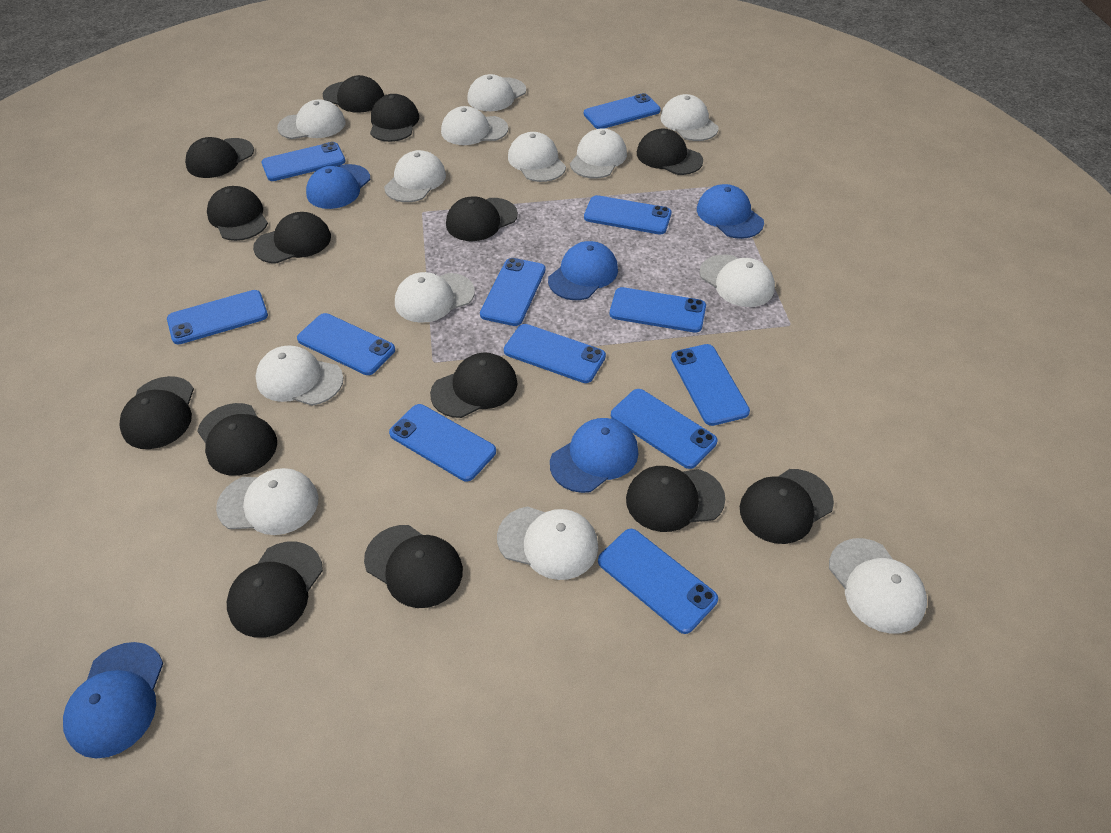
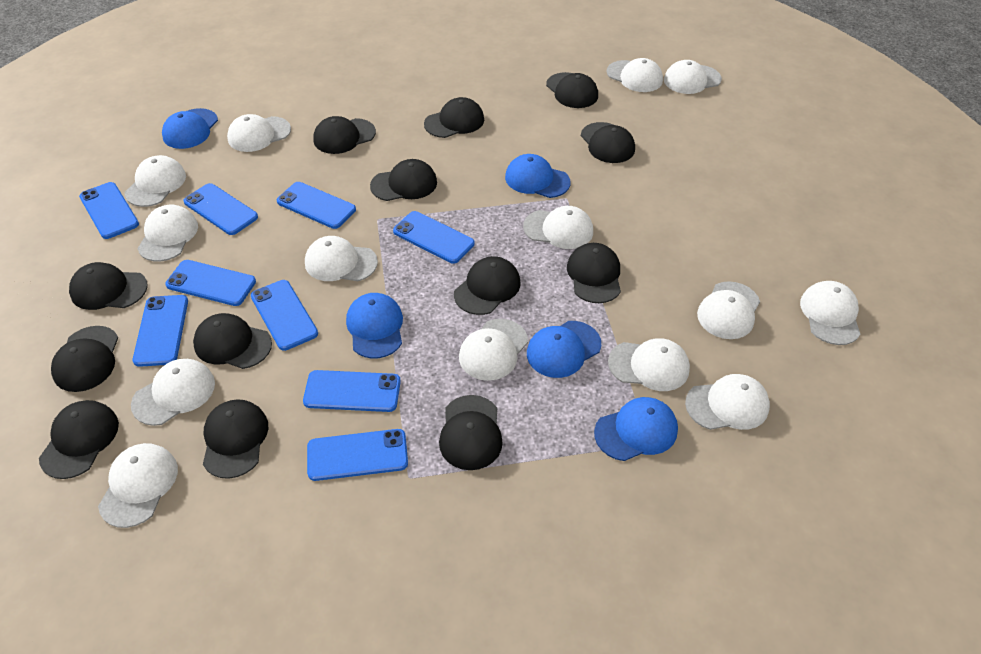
black cap: [119,376,194,449] [185,137,254,178] [197,403,277,476] [207,186,268,241] [227,541,323,638] [253,212,331,263] [323,75,384,113] [364,525,463,608] [370,94,419,142] [430,352,517,418] [446,196,518,241] [626,466,725,532] [637,129,703,175] [740,469,834,544] = 14 -> [39,400,119,479] [51,326,118,392] [69,262,148,310] [193,313,272,369] [203,399,268,479] [313,116,376,154] [370,159,437,201] [424,97,484,138] [439,395,503,470] [454,256,520,315] [546,72,598,108] [567,243,621,303] [581,122,635,163] = 13
blue phone: [167,290,268,345] [262,142,346,181] [297,313,395,375] [389,404,496,481] [480,258,546,326] [504,324,606,383] [584,93,661,129] [584,195,672,234] [598,529,718,634] [610,287,706,332] [611,389,717,469] [671,344,750,426] = 12 -> [79,182,139,239] [132,295,188,367] [165,260,256,306] [184,183,258,235] [251,280,318,351] [277,182,356,229] [303,370,401,412] [307,429,408,481] [393,211,475,264] = 9
white cap: [216,468,318,535] [255,346,343,406] [277,99,346,139] [384,150,446,202] [395,272,475,323] [441,106,508,145] [467,74,526,111] [497,506,598,580] [508,132,566,182] [570,128,627,178] [660,94,719,141] [699,255,775,307] [829,538,927,634] = 13 -> [98,443,178,528] [125,155,186,207] [131,359,215,426] [137,205,198,261] [227,114,291,152] [305,236,378,281] [459,319,528,381] [523,206,593,249] [607,58,663,92] [608,338,690,391] [664,60,722,94] [685,374,770,430] [697,281,760,339] [800,281,860,345] = 14

